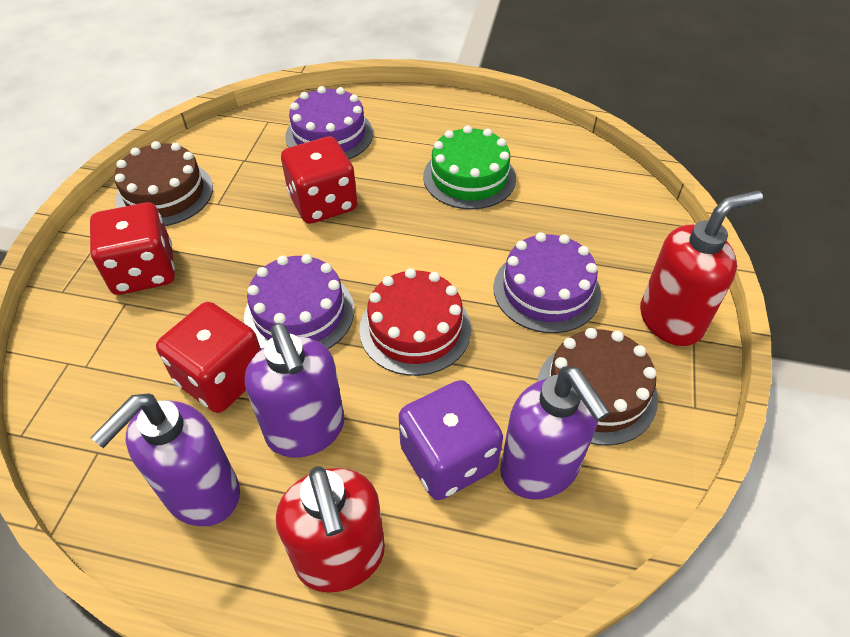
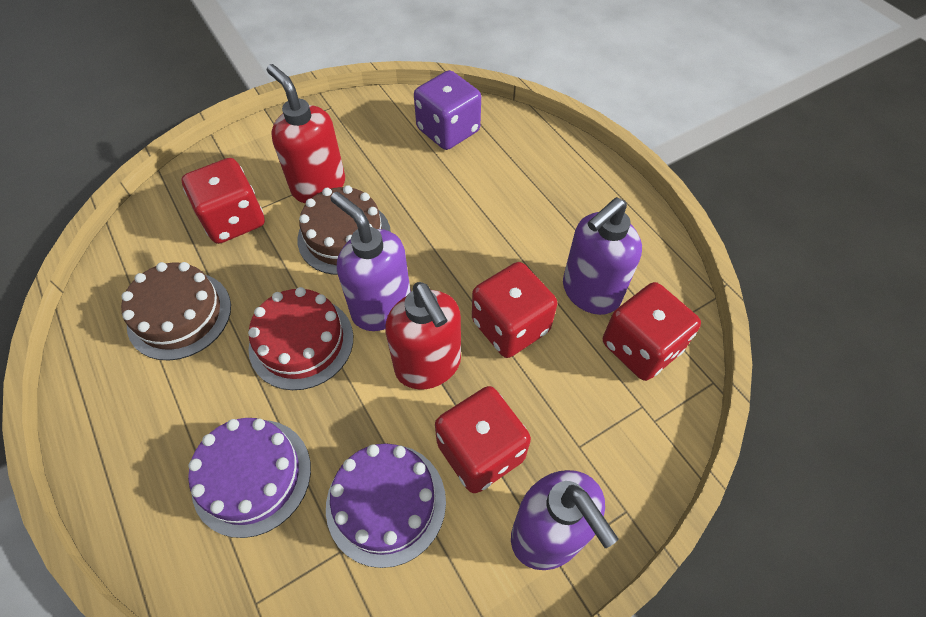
green cake: [423,125,516,209] = 1 -> none = 0
purple cake: [244,254,354,349] [285,86,373,159] [493,232,601,333] = 3 -> [188,418,311,538] [326,443,446,568] = 2
red dice: [90,202,175,295] [156,302,261,413] [281,136,357,224] = 3 -> [182,158,265,244] [435,386,531,493] [472,262,557,358] [603,282,701,381] = 4

